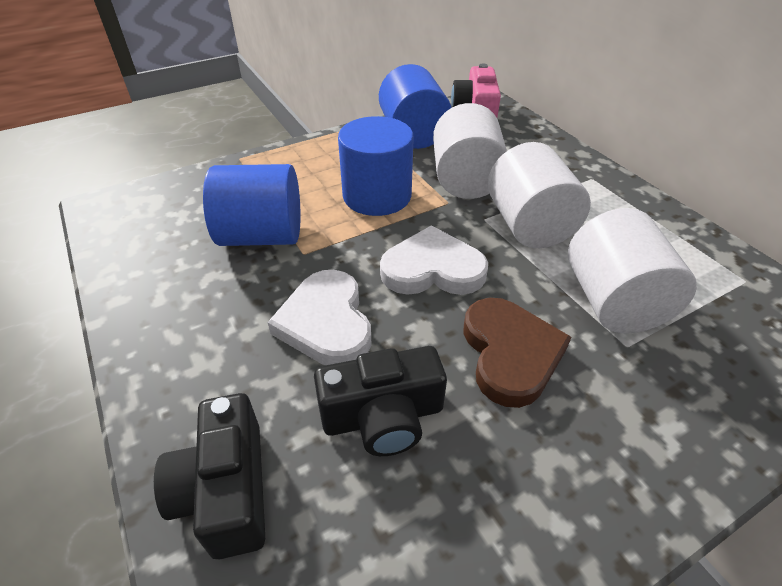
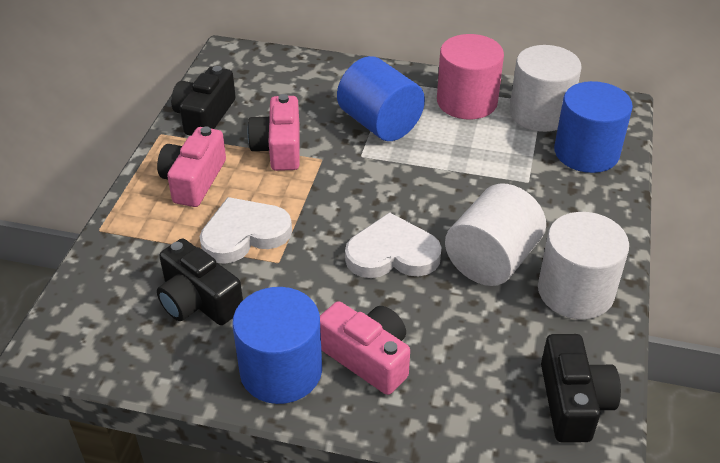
black camera: [154,393,265,559] [314,346,447,456] = 2 -> [157,239,243,325] [171,66,236,136] [541,334,621,443] = 3
brown heart: [464,298,572,408] = 1 -> none = 0
pink camera: [451,64,501,117] = 1 -> [157,127,226,207] [248,94,300,171] [320,301,410,395] = 3
pink cylinder: none = 0 -> [437,34,504,119] = 1

